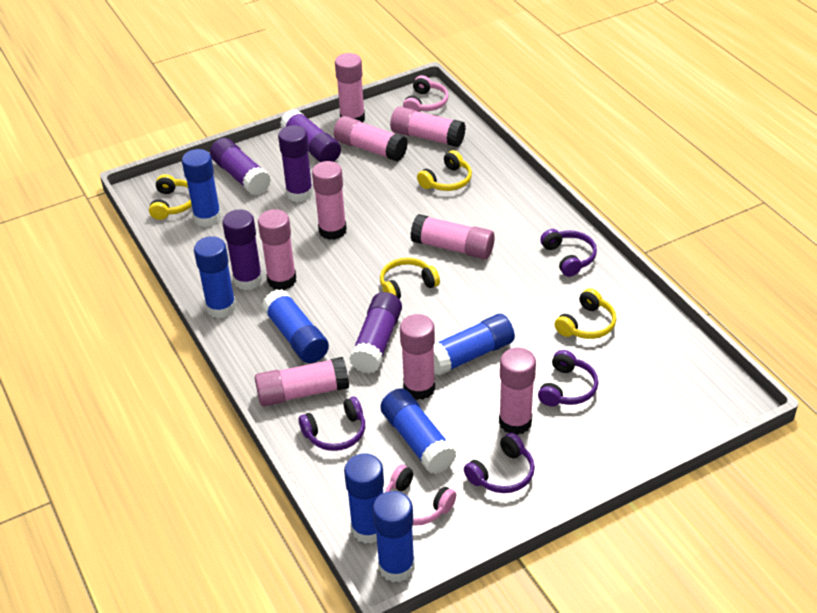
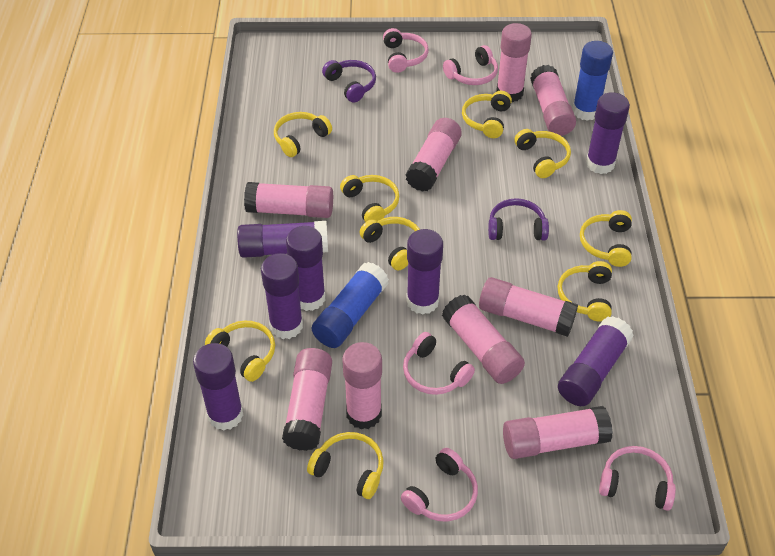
blue glue stick: [182,149,221,227] [194,236,236,318] [262,289,329,363] [344,453,384,544] [373,491,415,582] [381,388,457,474] [434,314,515,376] = 7 -> [312,262,389,348] [572,41,613,121] = 2
pink headphones: [385,465,456,526] [403,75,449,112] = 2 -> [383,28,429,73] [401,448,478,522] [403,332,475,395] [443,45,498,85] [599,446,676,511] = 5
purple glue stick: [210,138,271,196] [222,209,263,290] [278,125,313,202] [280,109,341,162] [349,292,402,373] = 5 -> [193,343,244,431] [237,221,328,258] [261,253,303,339] [286,226,326,311] [406,229,443,314] [558,316,634,406] [586,92,630,174] = 7
purple headphones: [299,397,365,451] [464,433,535,493] [538,350,598,407] [540,229,597,277] = 4 -> [322,60,376,103] [488,198,549,240] = 2
yellow headphones: [149,174,192,220] [380,258,440,299] [417,150,472,191] [555,288,616,339] = 4 -> [205,320,275,382] [274,112,332,157] [307,432,384,499] [340,175,399,222] [360,217,420,271] [462,91,512,138] [514,129,571,178] [558,261,612,321] [580,210,632,267] = 9

